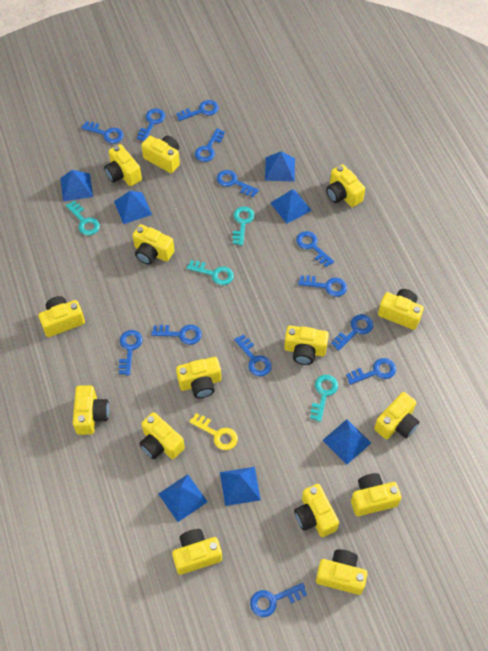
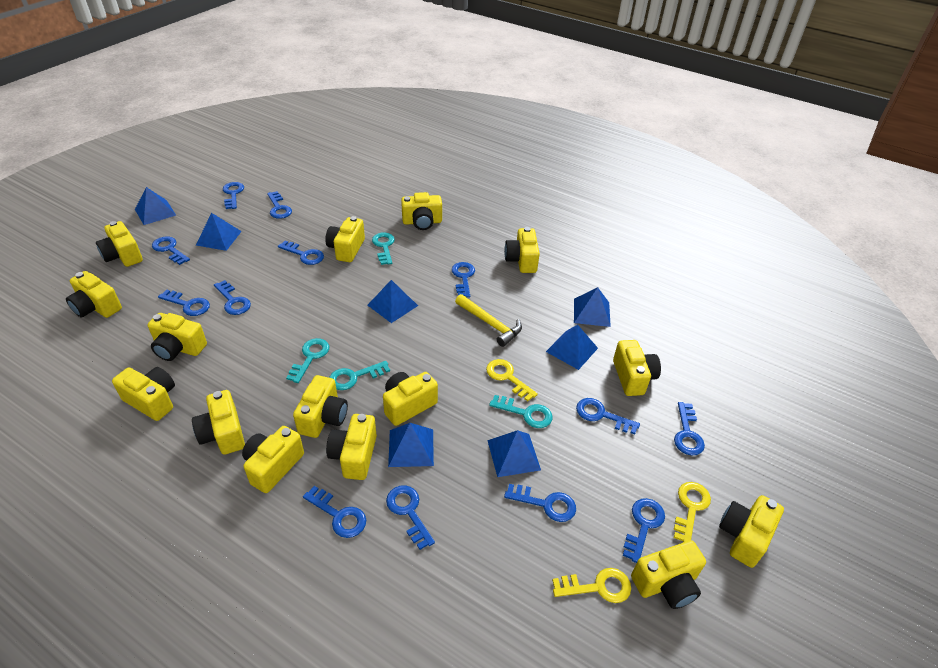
yellow hammer: none = 0 -> [455,294,522,347] = 1
yellow key: [189,413,238,450] = 1 -> [486,359,538,401] [552,568,631,603] [674,482,711,542] = 3

